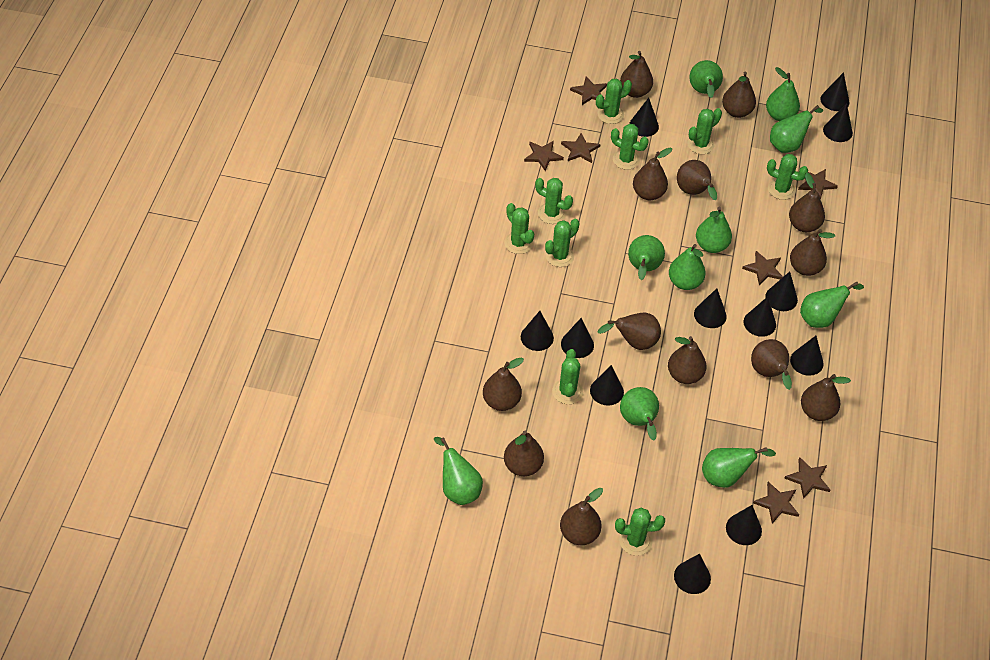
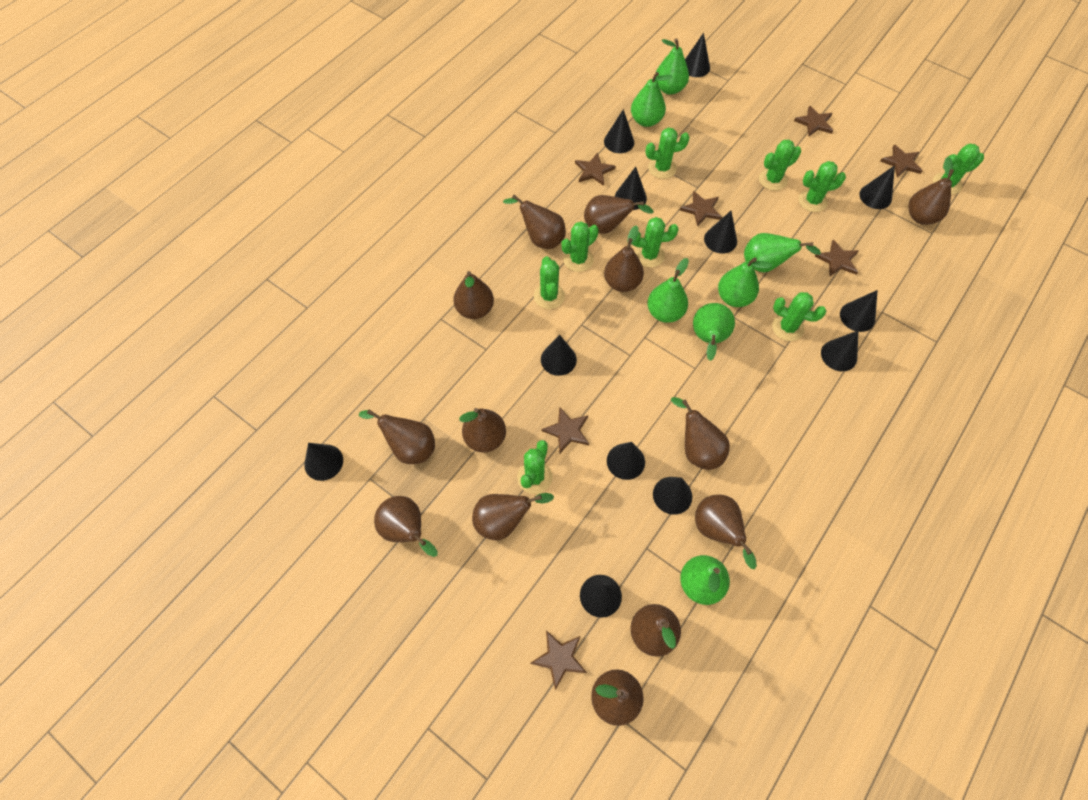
green pear: [434,437,483,505] [620,387,659,441] [628,235,665,280] [669,244,706,290] [690,60,723,98] [696,207,732,253] [702,447,776,488] [766,67,800,121] [770,105,823,153] [800,282,864,328] = 10 -> [631,72,672,127] [647,258,689,323] [655,39,689,95] [680,555,730,605] [693,303,735,361] [718,257,772,307] [744,233,821,272] = 7

